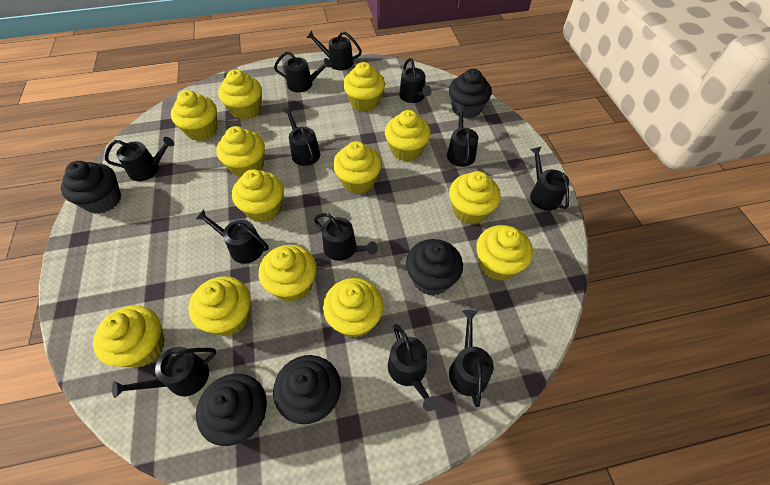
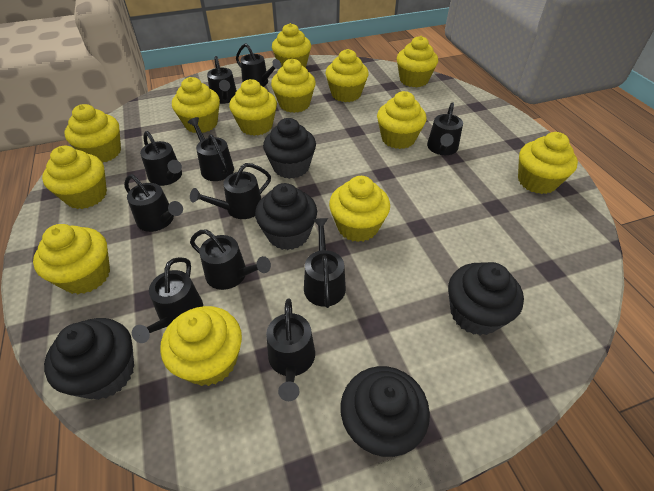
black watering can: [105,137,174,181] [112,347,216,398] [196,209,269,264] [274,51,331,92] [282,107,320,166] [306,30,362,70] [314,213,378,261] [388,324,439,411] [399,58,432,103] [447,106,478,167] [449,310,494,407] [530,146,570,211] = 12 -> [124,174,183,232] [132,257,203,343] [140,131,182,186] [188,117,234,181] [190,163,271,219] [190,229,271,290] [207,56,237,104] [236,43,281,87] [266,298,315,401] [304,218,346,308] [427,102,463,155] = 11

